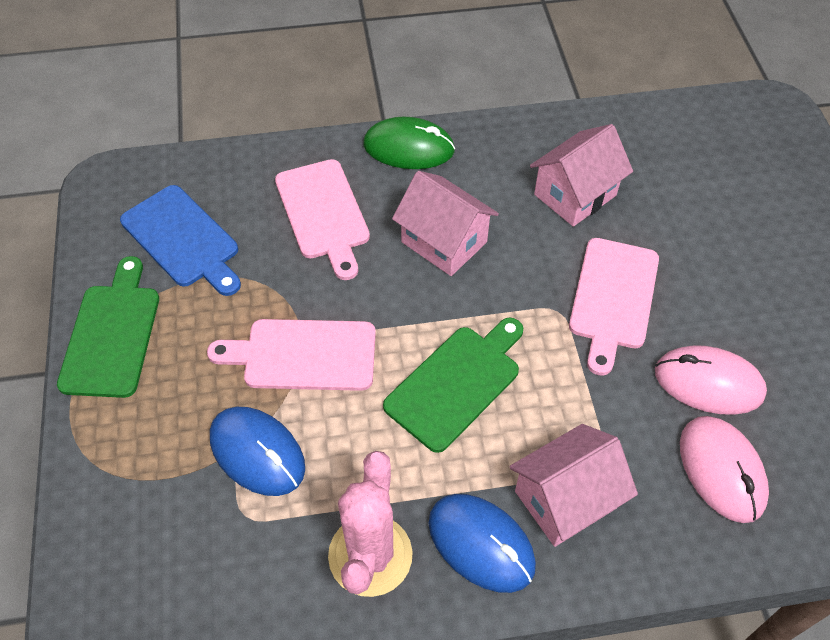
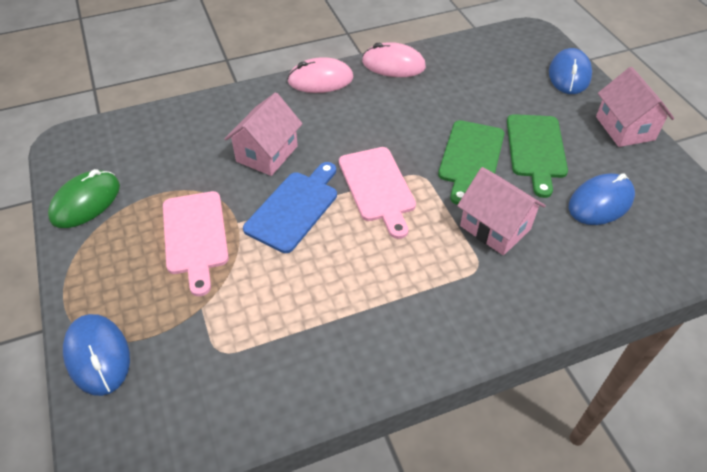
blue mouse: [210,407,305,496] [429,494,536,593] = 2 -> [63,314,130,396] [549,48,592,94] [569,173,635,225] = 3
pink cactus: [328,451,413,597] = 1 -> none = 0
pink cutting board: [207,319,376,391] [275,159,370,280] [569,238,659,376] = 3 -> [163,191,229,296] [339,147,416,239] = 2

